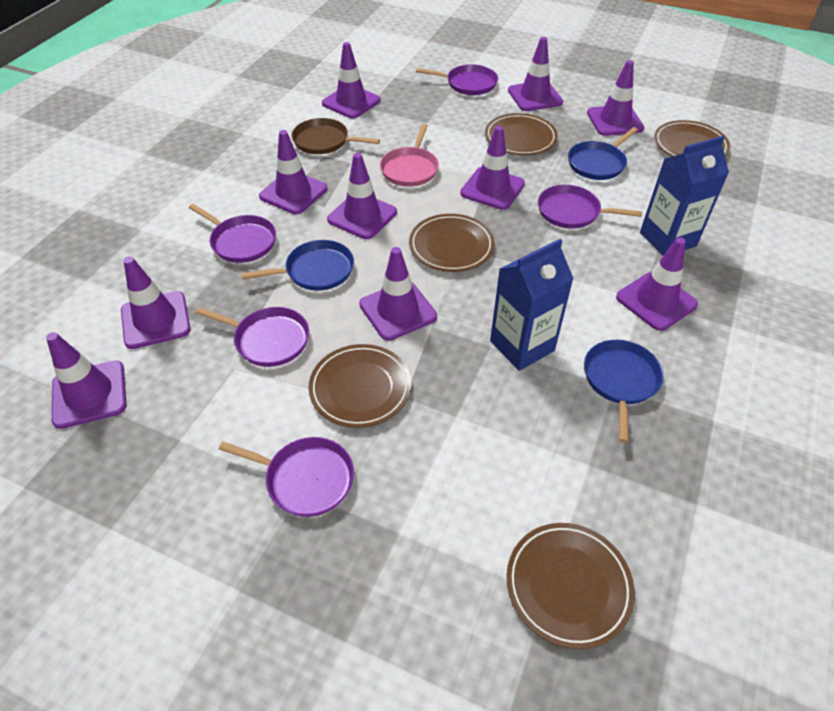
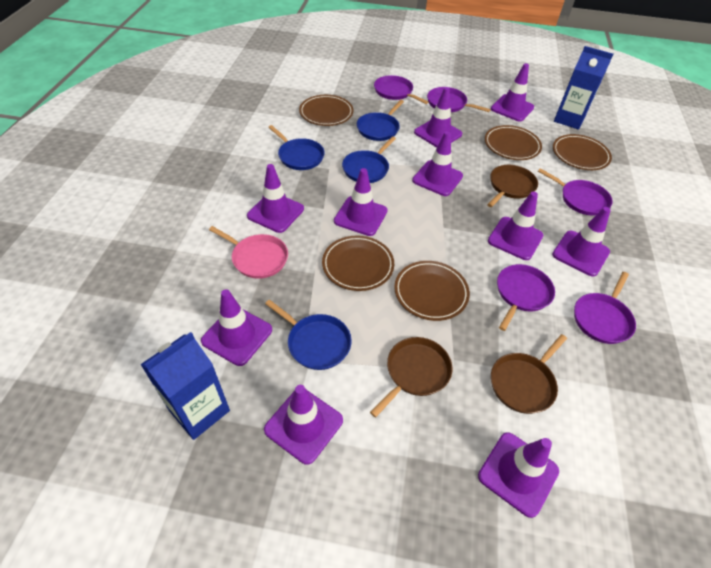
blue pan: [242,240,354,291] [568,127,638,180] [584,340,664,443] = 3 -> [265,300,352,370] [268,125,325,170] [342,136,396,183] [357,100,404,141] = 4
brown pan: [292,118,380,154] = 1 -> [370,337,452,417] [487,165,538,207] [491,334,567,414] = 3

